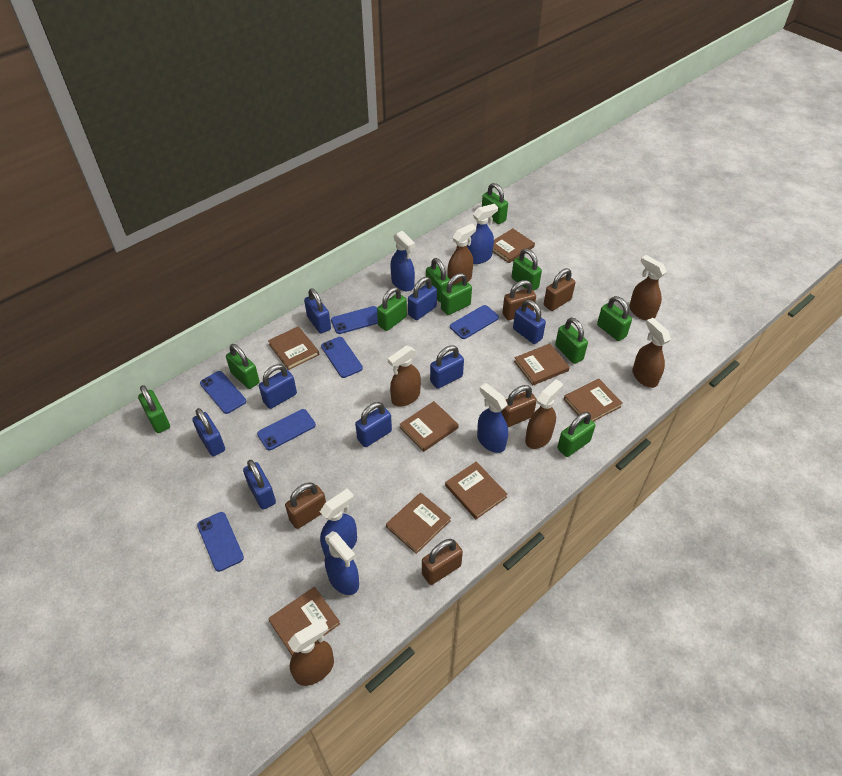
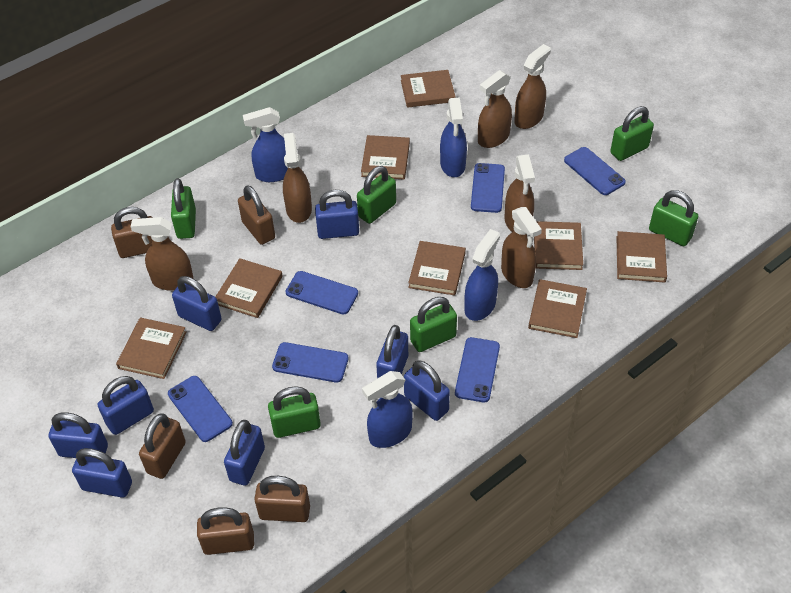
blue spray bottle: [320,488,357,555] [325,531,359,595] [390,231,415,291] [467,204,498,264] [477,383,508,453] = 5 -> [243,107,288,182] [362,371,413,448] [440,98,467,177] [464,229,500,321] = 4
green padlock: [138,385,170,433] [226,344,260,389] [377,287,407,331] [426,258,450,302] [441,273,472,315] [482,183,508,224] [512,249,542,291] [555,318,588,364] [557,412,595,457] [597,296,632,341] = 10 -> [171,178,196,239] [268,386,321,438] [357,166,396,224] [410,297,457,352] [610,106,654,161] [649,190,698,246] = 6

